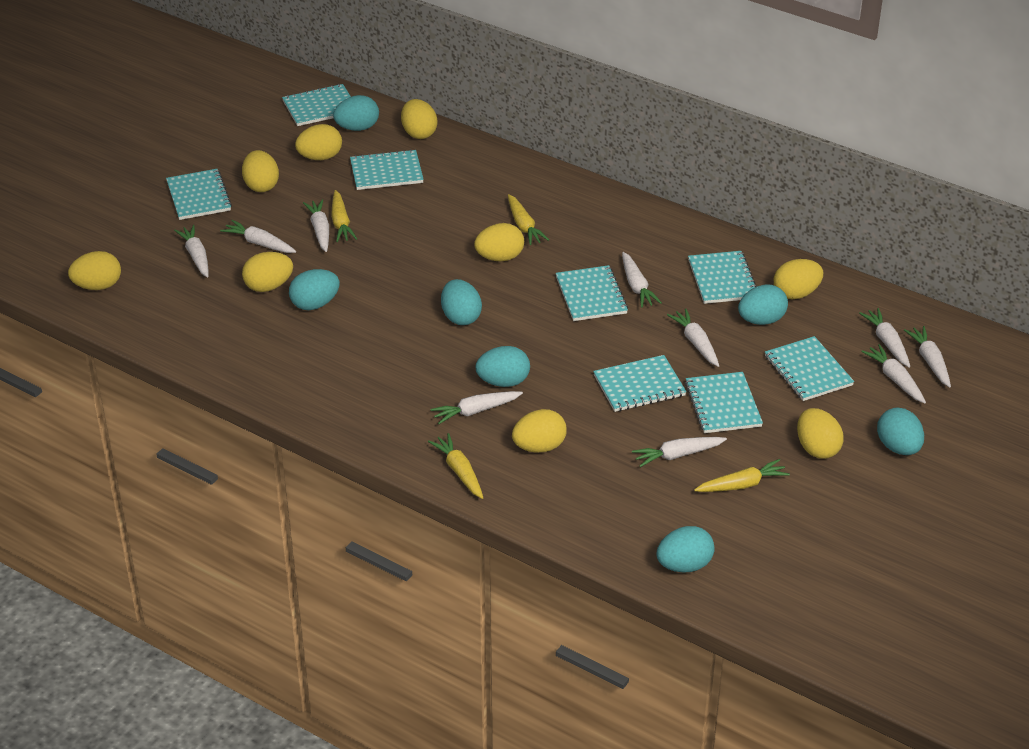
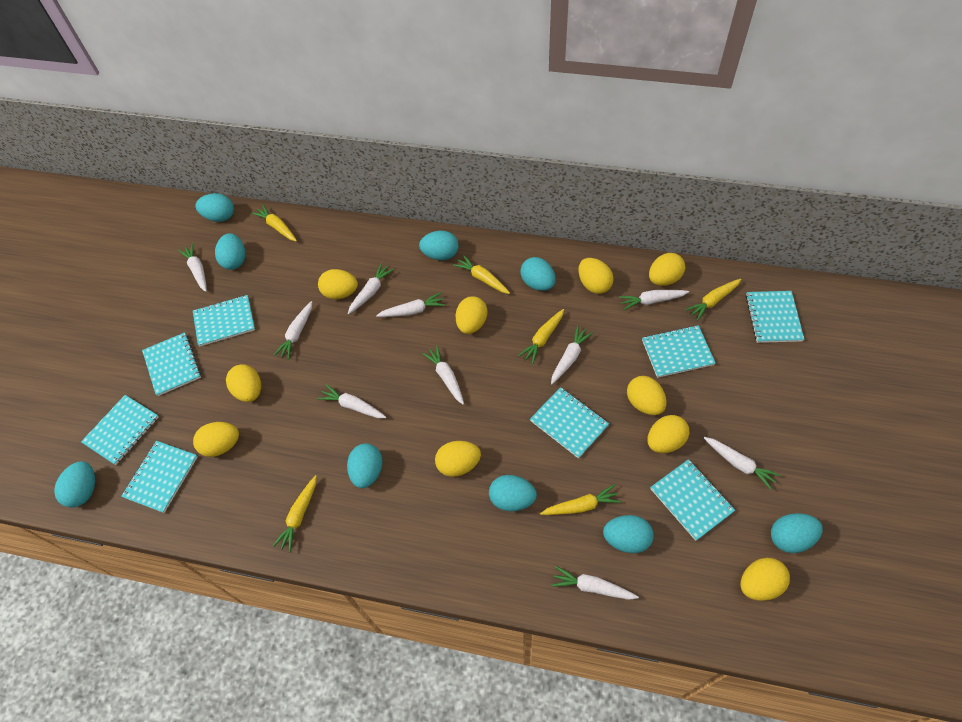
turquoise egg: [289,269,340,310] [333,95,379,131] [441,279,482,325] [476,346,530,387] [657,526,714,573] [738,284,788,325] [877,407,924,455] = 7 -> [54,461,95,508] [195,193,234,222] [215,233,245,270] [347,443,383,488] [419,231,459,260] [489,475,537,511] [520,257,556,291] [603,515,654,553] [771,513,823,553] = 9
yellow carrot: [331,190,357,242] [428,433,483,499] [508,194,549,245] [694,459,790,492] = 4 -> [251,204,297,241] [273,475,317,552] [453,255,510,294] [518,309,564,364] [540,484,622,515] [685,279,742,321] = 6
yellow egg: [68,251,121,290] [242,150,279,192] [242,252,293,292] [295,124,342,160] [401,99,437,139] [474,223,524,261] [512,409,567,452] [774,259,823,299] [797,408,844,459] = 9 -> [193,422,239,457] [226,364,261,402] [318,269,358,299] [435,441,481,477] [455,296,487,334] [578,258,614,294] [627,376,667,415] [647,415,689,453] [649,253,685,286] [740,558,790,601] = 10

